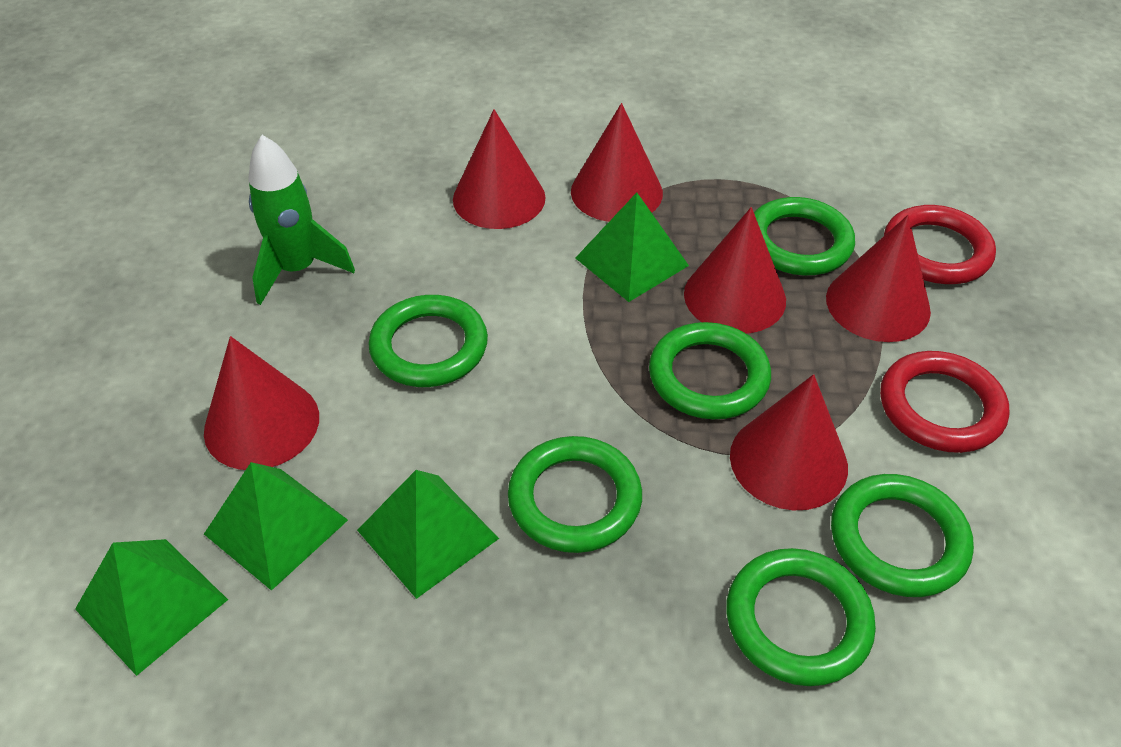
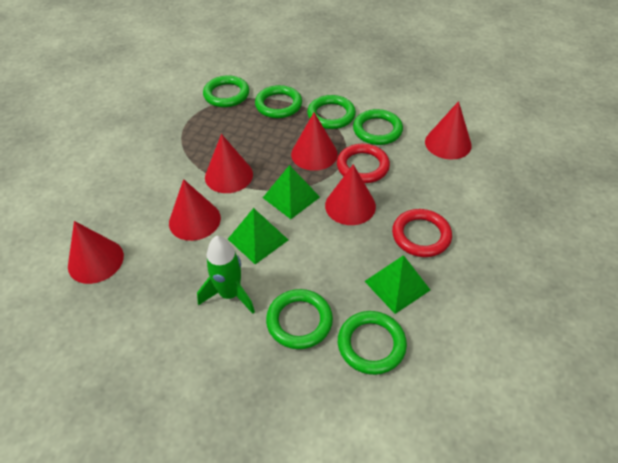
green pyramid: [75,539,228,676] [204,462,348,591] [357,470,499,599] [576,192,689,302] = 4 -> [228,208,288,264] [263,165,320,219] [364,255,430,314] = 3

